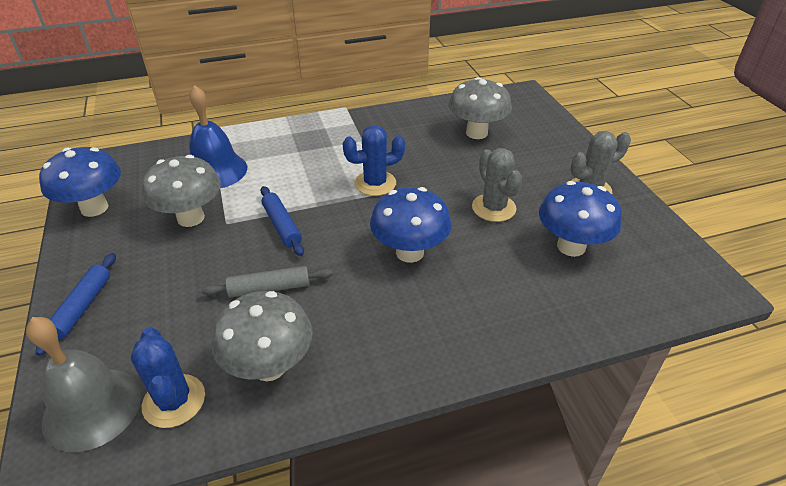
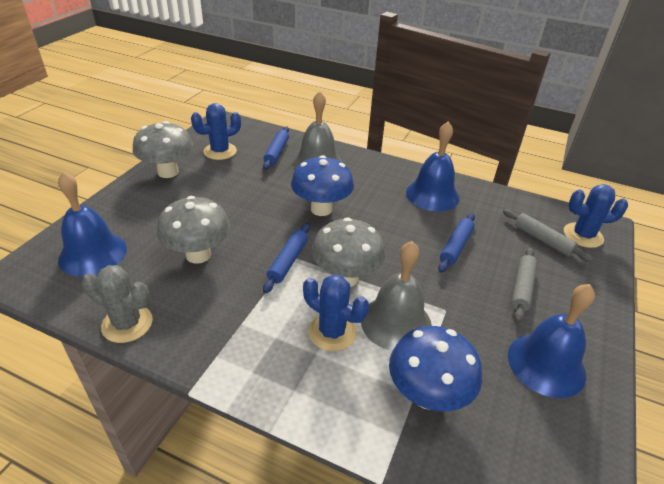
blue bell: [189,85,247,188] = 1 -> [58,172,127,277] [406,121,460,212] [508,284,595,398] = 3
blue cactus: [131,327,205,428] [343,125,405,196] = 2 -> [191,103,241,160] [303,274,369,351] [564,184,628,248] = 3
blue mushroom: [39,147,121,217] [370,187,452,263] [539,181,622,257] = 3 -> [291,155,354,216] [389,326,482,411] = 2
blue rolling pin: [35,253,116,356] [260,186,304,256] = 2 -> [263,127,289,170] [263,223,310,293] [438,213,475,273] = 3
grey bell: [26,317,141,452] = 1 -> [293,91,342,169] [361,241,432,351] = 2
grey cactus: [472,148,522,222] [571,131,631,194] = 2 -> [82,265,153,343] = 1
grey rolling pin: [201,266,333,298] = 1 -> [503,209,593,262] [511,248,537,323] = 2

